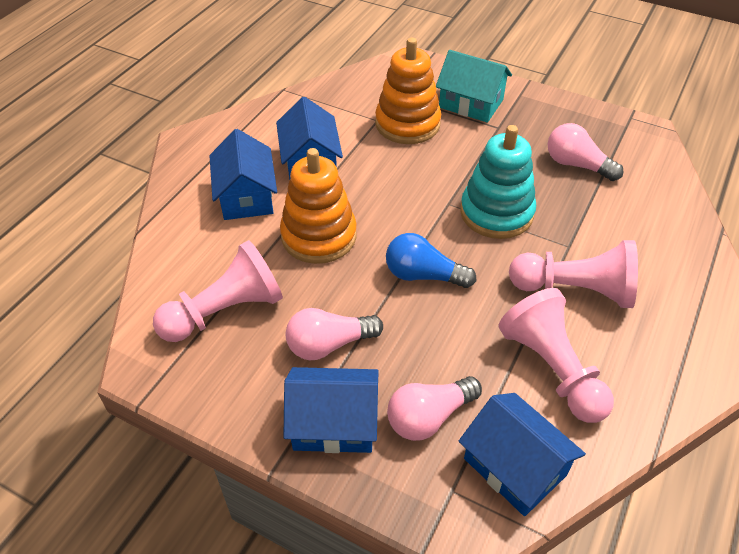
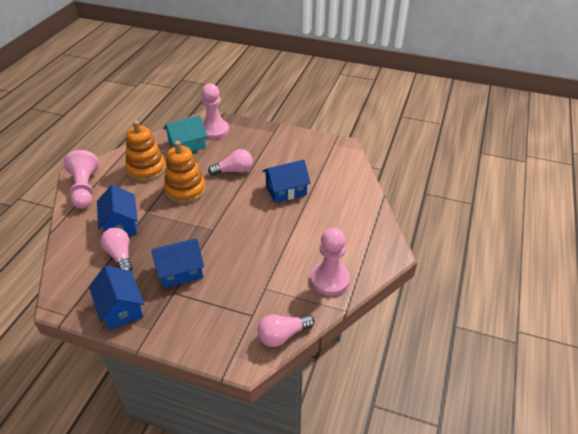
blue light bulb: [386,233,476,288] = 1 -> none = 0
turquoise stacking toy: [460,125,536,239] = 1 -> none = 0

